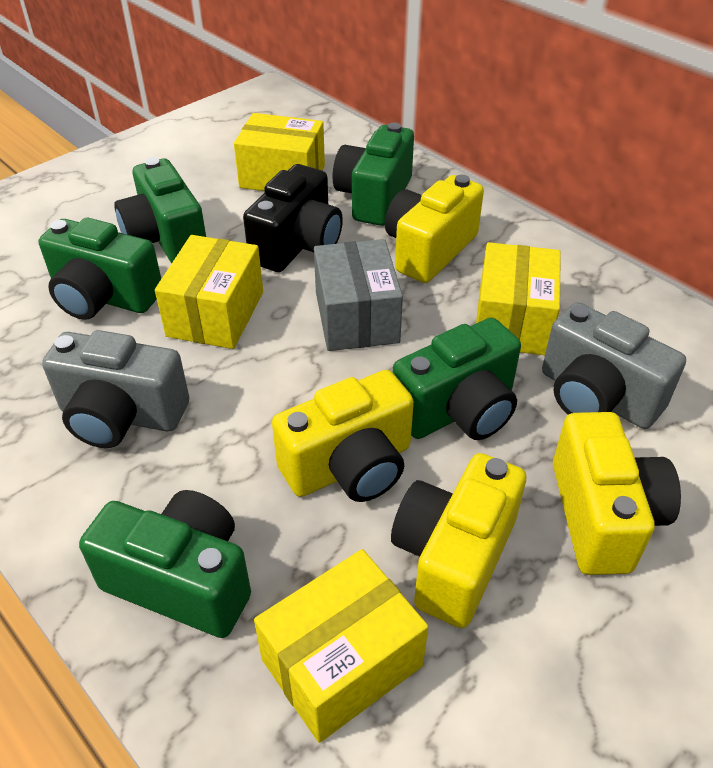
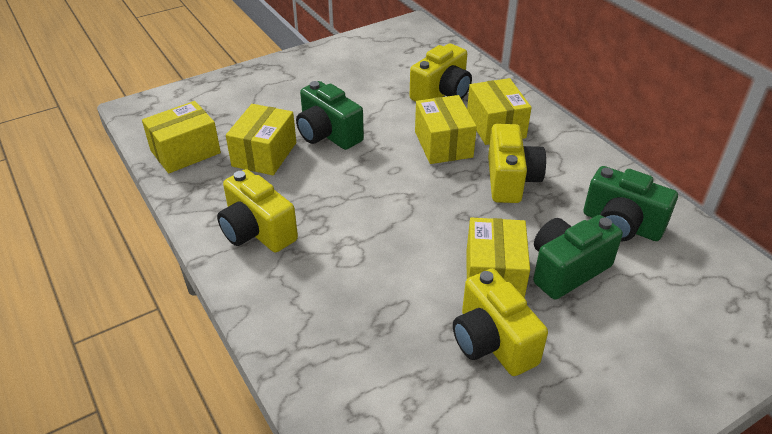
black camera: [243,164,343,272] = 1 -> none = 0
green camera: [39,218,161,320] [79,490,251,638] [114,157,206,263] [333,122,414,226] [393,317,521,440] = 5 -> [296,81,364,150] [533,215,623,300] [583,166,678,242] = 3
grey box: [314,239,403,351] = 1 -> none = 0
grey camera: [42,330,189,448] [542,302,686,429] = 2 -> none = 0
yellow box: [155,235,263,349] [234,113,325,191] [254,549,428,743] [476,242,561,355] = 4 -> [142,101,221,173] [226,104,296,175] [415,95,477,164] [467,78,532,145] [467,217,530,298] = 5

